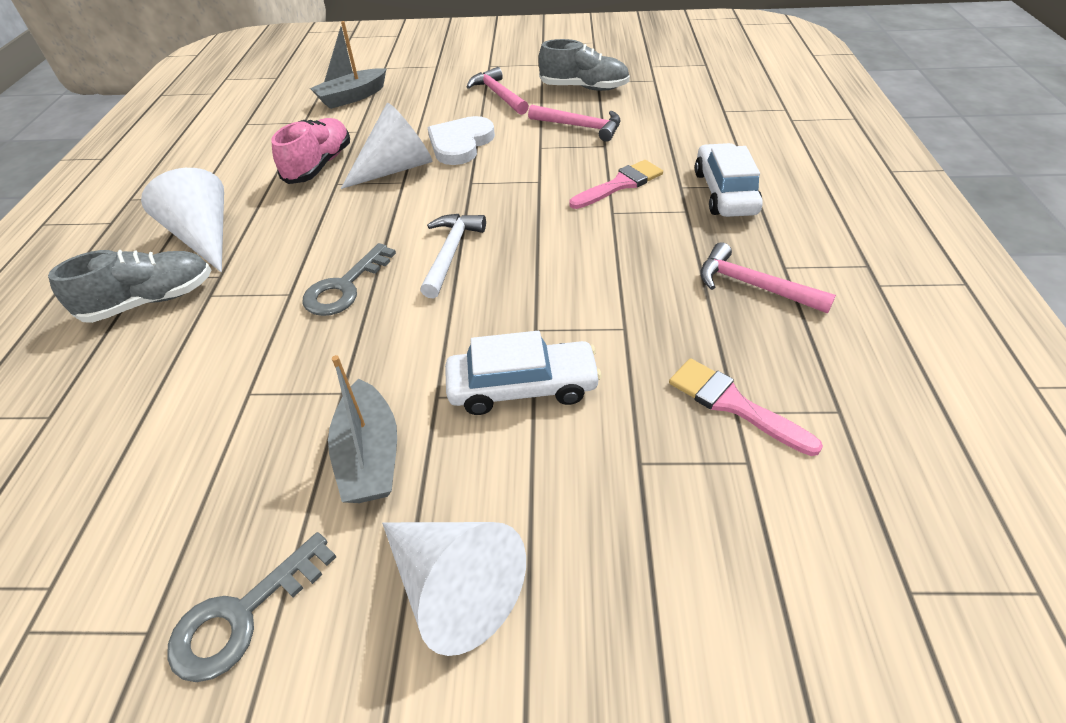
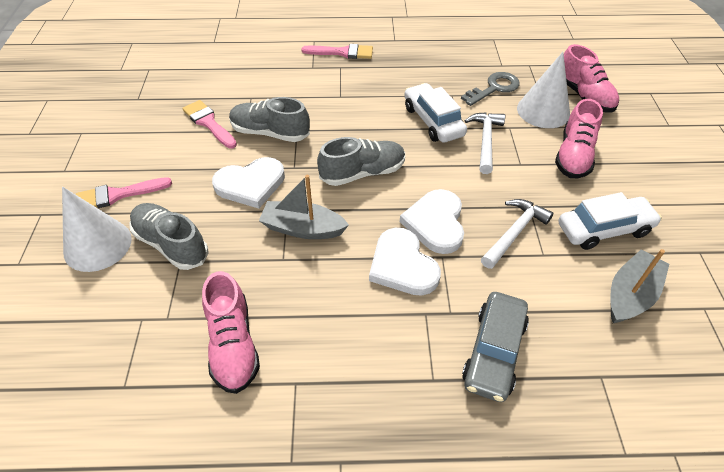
grey car: none = 0 -> [462,292,529,402] = 1
grey key: [167,532,336,682] [303,243,396,316] = 2 -> [461,72,520,106] = 1
grey shoe: [48,250,211,323] [538,39,630,91] = 2 -> [129,203,209,270] [229,97,310,142] [317,137,405,186] = 3
pink brush: [569,160,663,209] [669,358,823,456] = 2 -> [76,177,172,208] [182,100,237,148] [301,44,373,59] = 3
pink hammer: [467,67,529,115] [528,105,621,142] [700,242,836,314] = 3 -> none = 0
pink shoe: [271,118,350,184] = 1 -> [202,271,260,394] [555,99,603,178] [564,44,619,113] = 3
white cone: [141,168,224,272] [341,103,432,189] [382,522,526,656] = 3 -> [62,187,132,272] [517,52,570,128] = 2
white hammer: [420,214,486,298] = 1 -> [464,112,505,174] [481,199,553,269] = 2
white heart: [428,116,495,165] = 1 -> [212,157,285,209] [369,228,441,296] [400,189,464,254] = 3

